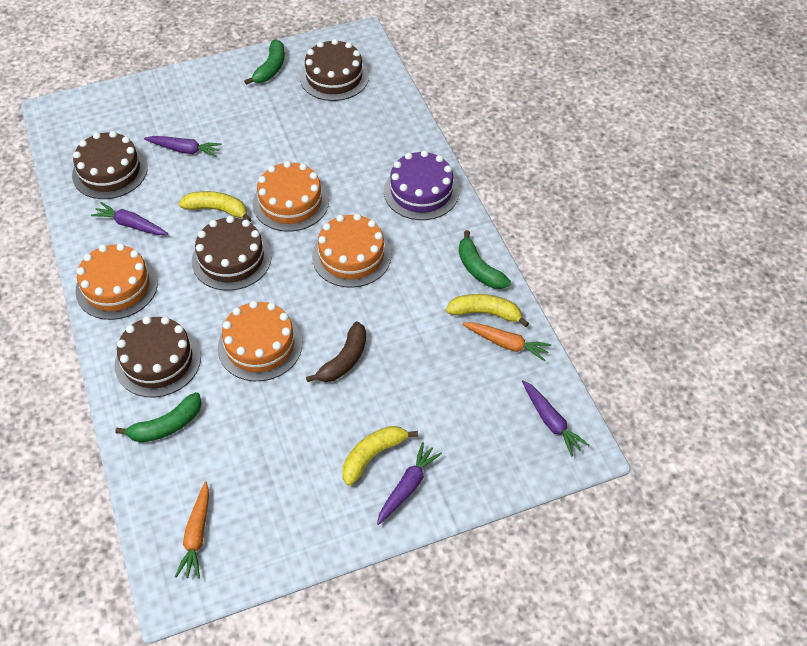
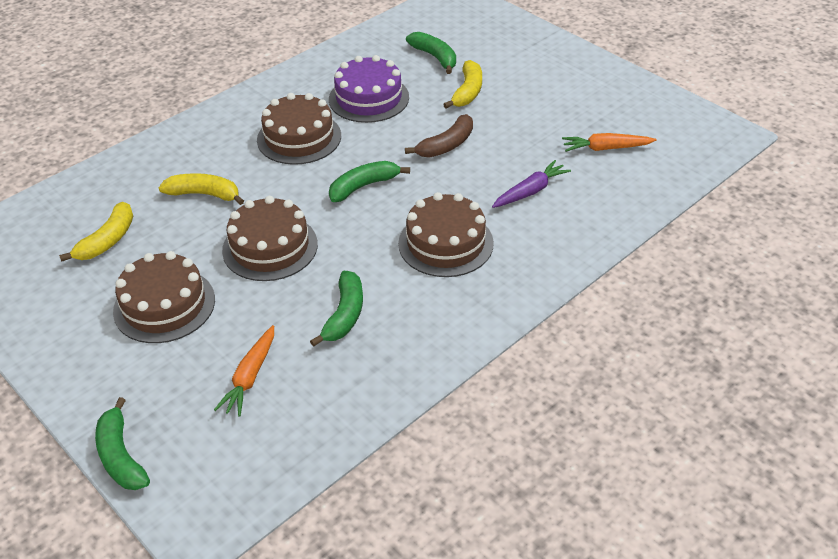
green banana: [115,392,202,443] [244,39,285,85] [459,230,511,289] = 3 -> [95,397,150,490] [310,271,363,347] [329,161,410,202] [406,32,456,74] = 4
orange cake: [75,243,158,320] [218,301,302,381] [253,161,329,232] [312,213,391,288] = 4 -> none = 0
purple carrot: [91,202,168,235] [144,136,222,157] [377,442,442,525] [522,380,589,457] = 4 -> [492,160,571,208] = 1

